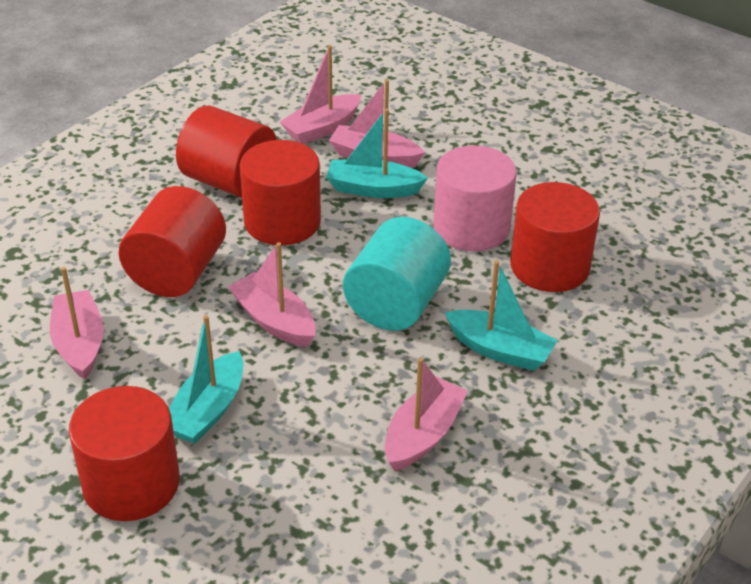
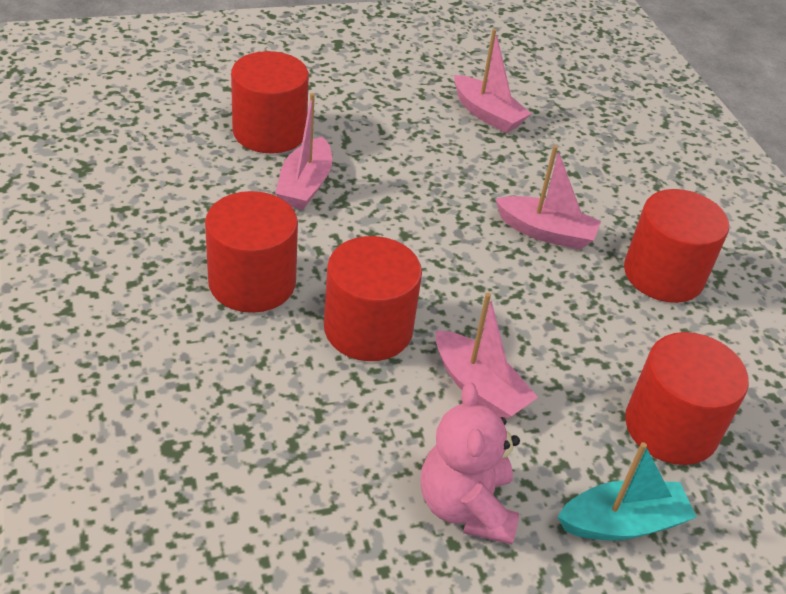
pink boat: [50,267,104,379] [228,242,315,347] [280,45,361,144] [329,79,425,168] [385,358,468,471] = 5 -> [275,93,332,210] [436,293,538,419] [454,29,531,133] [495,145,601,250] = 4
pink cylinder: [433,146,517,251] = 1 -> none = 0
pink teddy bear: none = 0 -> [421,382,520,544] = 1
turquoise boat: [169,315,243,444] [326,109,428,198] [445,260,558,371] = 3 -> [558,442,697,541] = 1
turquoise cylinder: [343,217,451,331] = 1 -> none = 0

